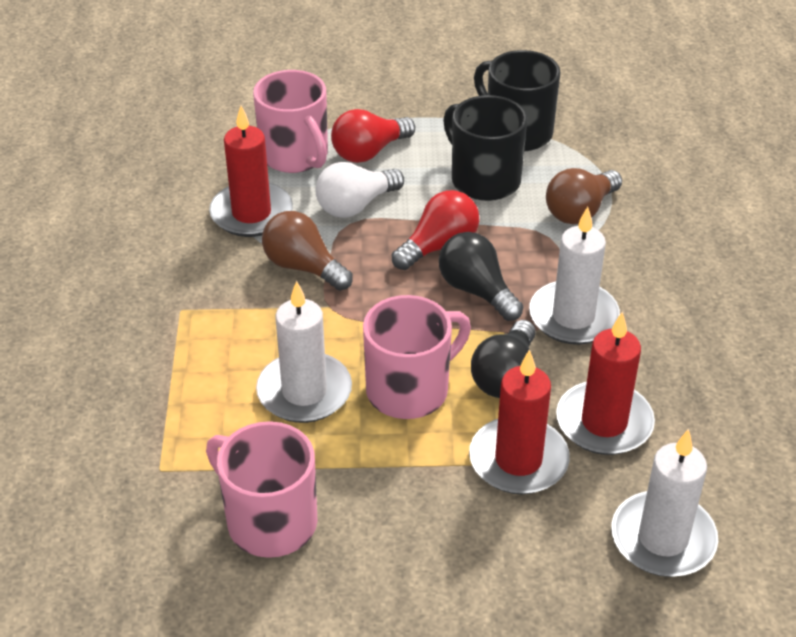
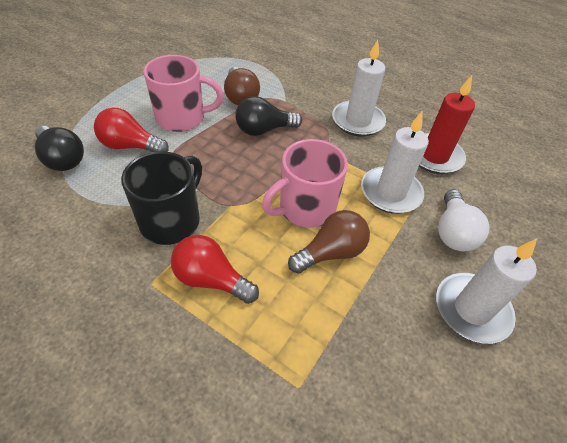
black mug: [443,95,527,201] [474,50,560,151] = 2 -> [121,151,202,245] = 1
pink mug: [206,421,318,558] [253,70,328,173] [363,295,471,419] = 3 -> [143,55,224,132] [262,139,348,228] = 2
red candle: [209,106,293,237] [469,349,570,494] [556,311,655,455] = 3 -> [419,76,475,174] = 1

